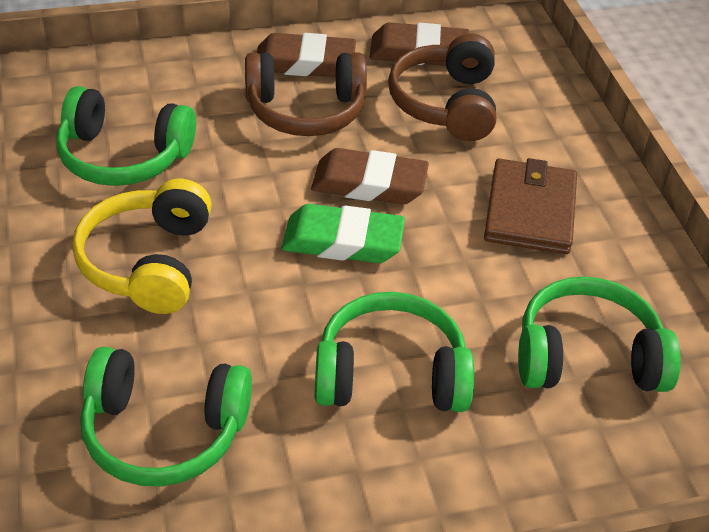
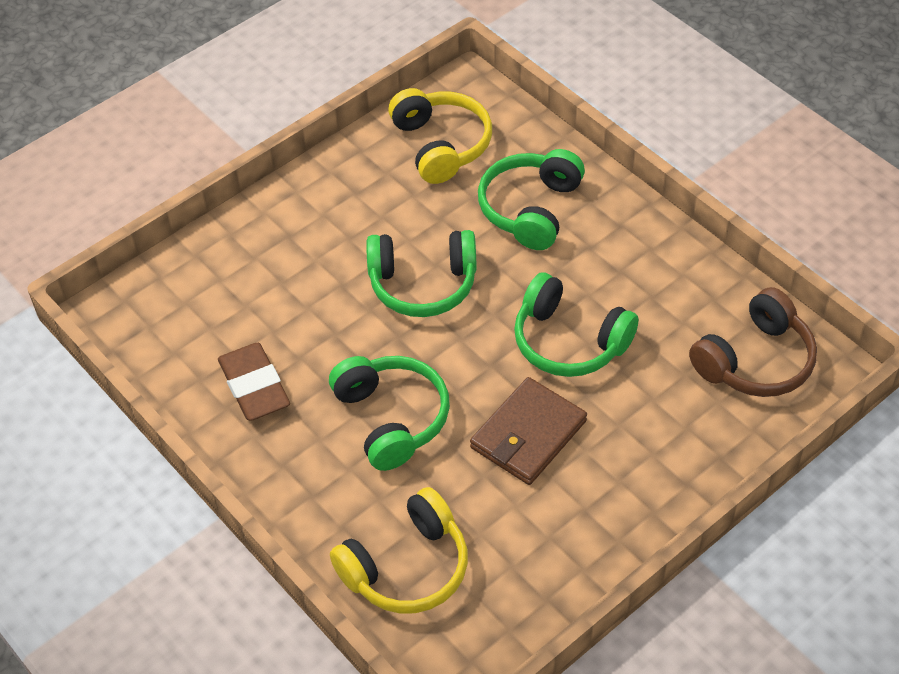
brown eraser: [257,33,356,77] [311,148,429,204] [370,22,470,66] = 3 -> [218,343,290,421] = 1
brown headphones: [245,52,367,136] [388,34,496,141] = 2 -> [689,287,817,397] = 1
green eraser: [281,204,405,263] = 1 -> none = 0
yellow headphones: [72,179,212,314] = 1 -> [330,487,468,614] [388,88,492,184] = 2

